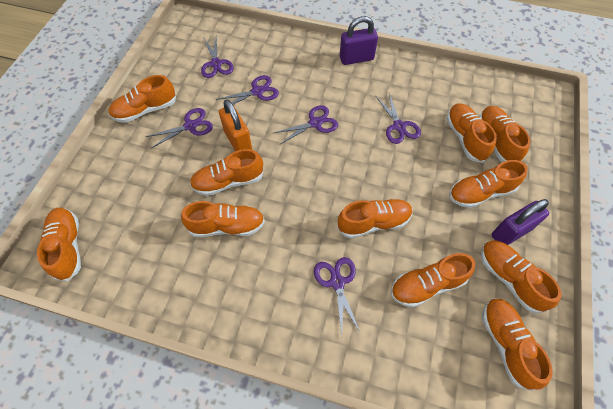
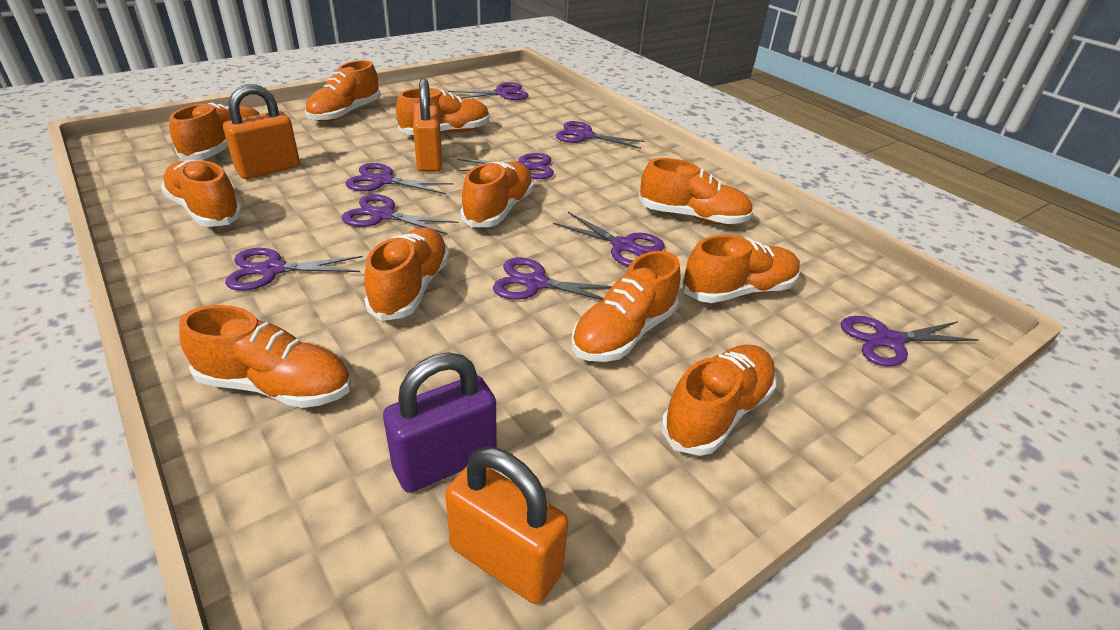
orange padlock: [219,100,252,151] = 1 -> [223,84,300,179] [413,78,442,172] [445,447,569,604] = 3
purple padlock: [340,16,378,65] [491,199,549,245] = 2 -> [383,353,497,493] = 1
purple scissors: [146,108,213,148] [201,36,234,78] [215,75,279,104] [274,105,338,145] [314,257,360,335] [376,93,421,144] = 6 -> [225,248,363,291] [342,194,458,235] [346,163,454,194] [448,82,529,100] [457,153,554,179] [493,257,612,300] [553,212,665,267] [556,121,645,149] [841,316,979,367] = 9

